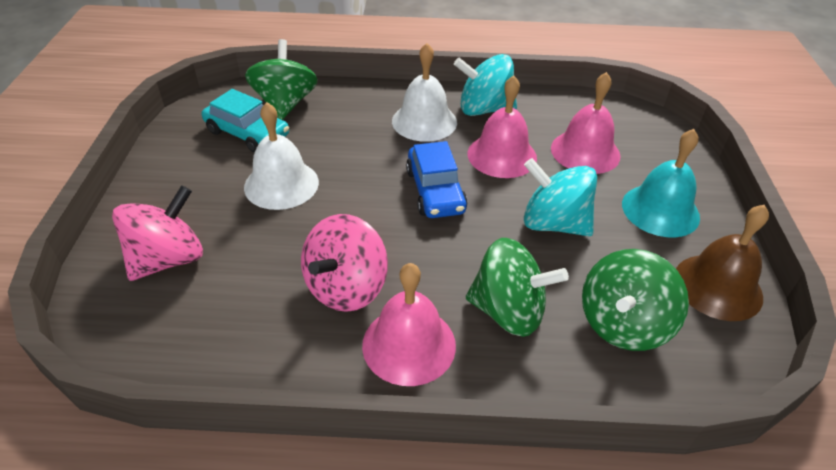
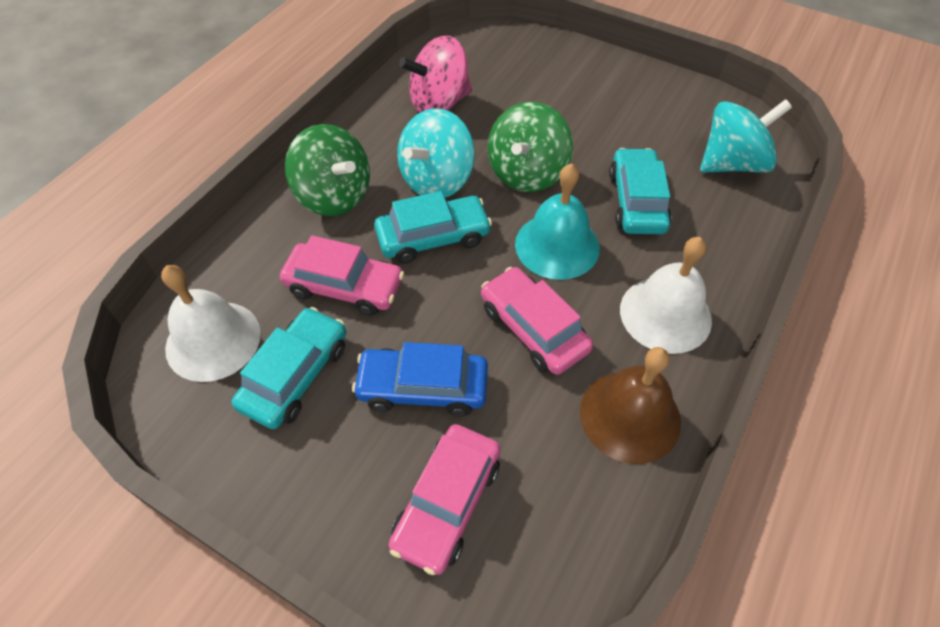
green spinning top: [245,39,318,120] [466,238,569,337] [582,249,689,351] = 3 -> [285,124,370,216] [488,102,573,192] = 2
pink bell: [362,263,456,386] [468,75,537,178] [551,72,620,174] = 3 -> none = 0
pink car: none = 0 -> [280,235,404,316] [389,424,501,575] [481,267,593,375] = 3
pink spinning top: [112,185,203,281] [301,214,388,312] = 2 -> [399,36,472,113] = 1
turquoise car: [202,89,289,153] = 1 -> [232,307,346,429] [374,191,492,264] [609,148,671,234] = 3

